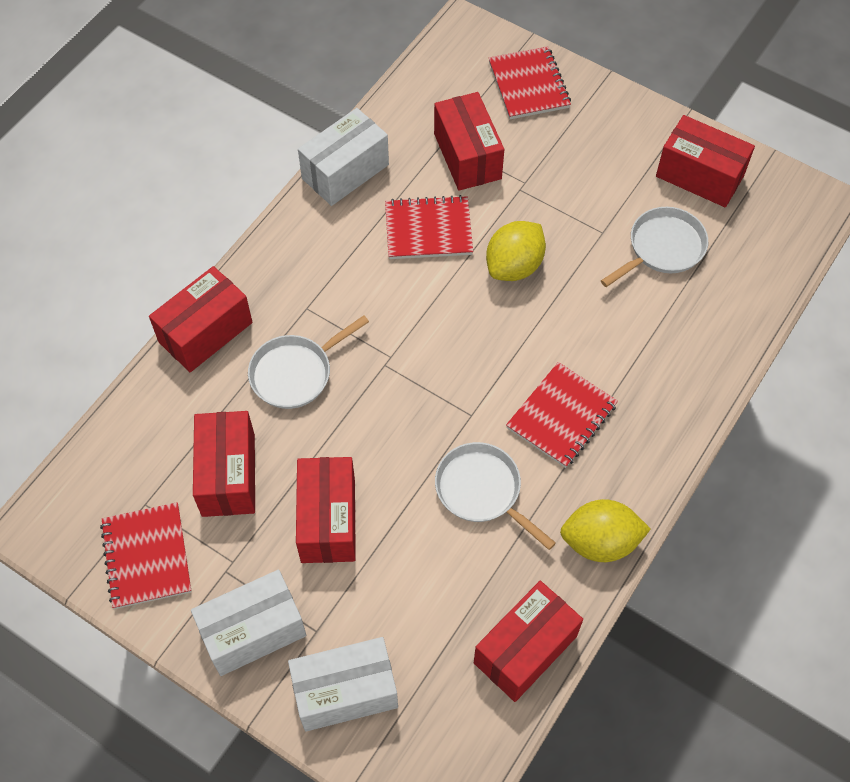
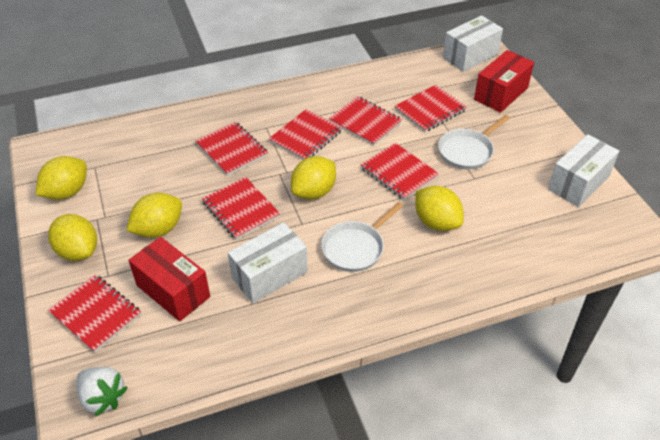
red box: [149,266,252,372] [193,411,255,517] [296,457,356,563] [434,92,504,191] [474,581,583,702] [656,115,755,207] = 6 -> [128,237,210,321] [474,50,534,113] = 2
red notebook: [100,502,192,609] [385,195,473,259] [489,46,571,119] [506,362,618,468] = 4 -> [48,274,141,353] [195,122,268,176] [202,177,280,240] [269,109,343,160] [329,96,402,146] [361,143,439,200] [394,85,467,132] = 7
white pan: [248,315,369,409] [435,442,556,550] [601,207,708,287] = 3 -> [321,202,403,272] [438,115,510,169] = 2
white strawberry: none = 0 -> [76,367,128,417] = 1
yellow lemon: [486,221,546,281] [560,499,651,562] = 2 -> [36,156,87,200] [48,214,97,261] [126,193,182,238] [291,156,336,199] [415,186,464,231] = 5

